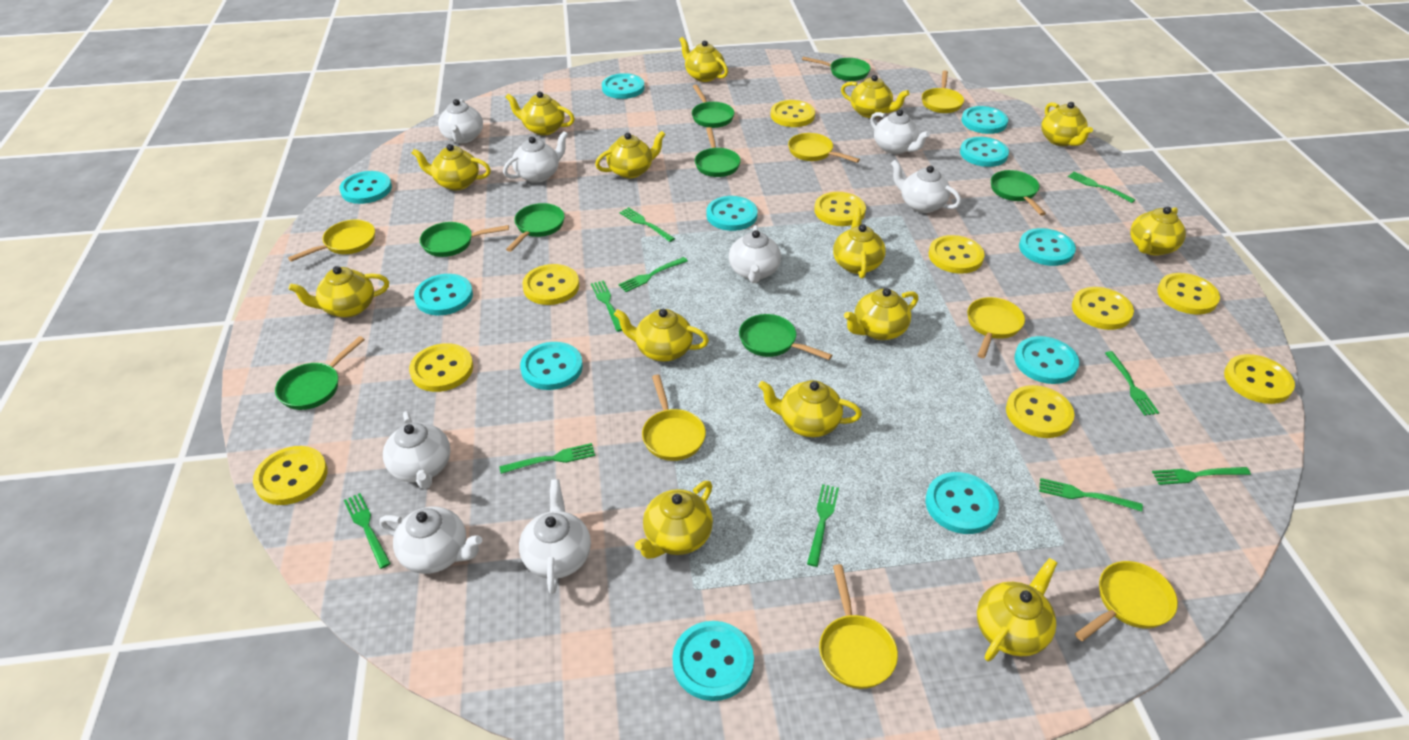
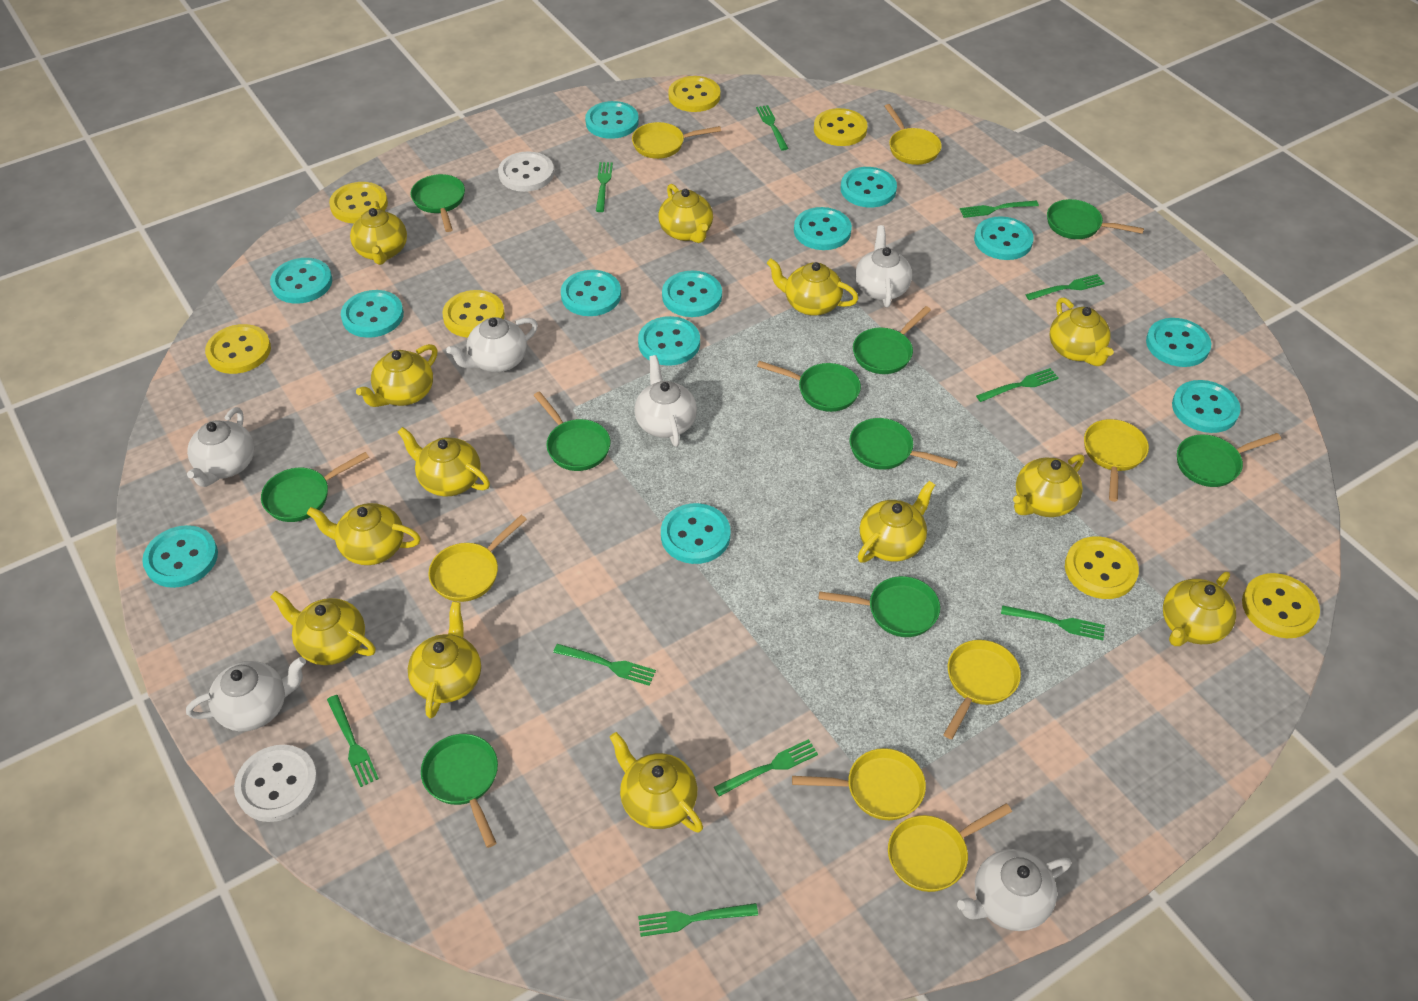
green pan: [275,336,365,410] [420,222,509,257] [506,203,565,252] [692,85,735,128] [695,127,741,177] [739,314,832,360] [802,57,871,81] [991,170,1046,216] = 8 -> [261,452,369,522] [410,174,465,232] [421,734,498,848] [533,391,610,471] [757,361,861,412] [819,576,940,637] [849,418,958,470] [853,306,931,374] [1047,199,1144,239] [1177,433,1281,487] = 10
turquoise button: [340,171,392,204] [414,274,473,315] [520,342,583,390] [602,73,644,99] [672,621,754,701] [707,196,758,231] [926,472,999,534] [960,137,1009,167] [962,106,1008,134] [1014,336,1079,384] [1019,228,1076,266] = 11 -> [142,525,218,588] [270,258,332,303] [341,290,404,338] [561,270,621,316] [585,101,639,139] [638,316,700,366] [661,503,731,564] [662,271,722,317] [794,207,852,250] [841,167,897,208] [974,216,1034,260] [1146,318,1212,367] [1172,380,1241,433] = 13
white button: none = 0 -> [234,745,318,822] [498,151,554,192] = 2
white teapot: [380,507,482,574] [383,411,451,489] [438,99,483,143] [503,131,568,183] [519,479,591,594] [729,225,781,283] [870,109,930,154] [891,160,961,213] = 8 -> [186,657,306,731] [187,407,255,487] [446,317,538,372] [634,355,697,447] [855,225,912,307] [957,849,1071,931] = 6
yellow button: [253,446,327,505] [409,343,473,392] [522,264,579,305] [771,100,815,127] [814,192,866,226] [929,235,985,274] [1006,385,1075,438] [1072,287,1134,330] [1157,273,1220,315] [1224,354,1295,404] = 10 -> [205,324,271,374] [329,182,388,223] [442,290,505,338] [668,76,721,112] [814,108,868,146] [1065,536,1139,599] [1242,573,1320,638] = 7
yellow teapot: [289,266,389,317] [412,144,491,190] [506,91,575,135] [595,131,666,179] [614,309,709,362] [635,481,713,559] [679,37,728,82] [758,380,862,437] [833,207,886,279] [841,75,910,118] [844,288,919,340] [977,558,1057,661] [1041,102,1093,146] [1130,206,1186,256] = 14 -> [270,591,376,665] [307,503,421,565] [350,201,407,265] [356,344,438,407] [398,427,490,496] [408,602,481,718] [610,732,703,833] [658,184,713,243] [767,258,859,316] [858,481,935,563] [1013,454,1084,517] [1050,298,1114,366] [1163,572,1236,646] = 13

